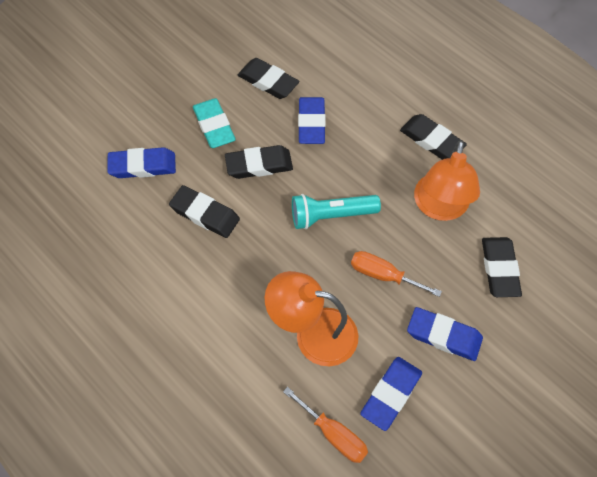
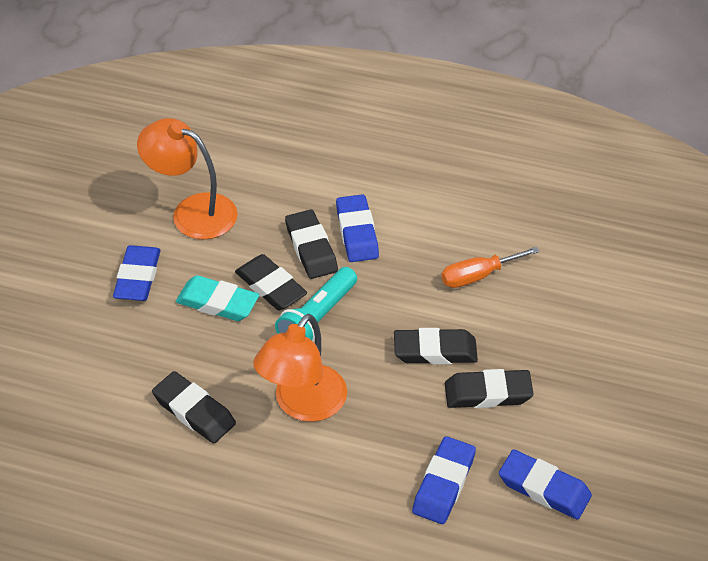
orange screwdriver: [283,387,368,463] [351,251,442,297] = 2 -> [442,247,540,288] = 1

